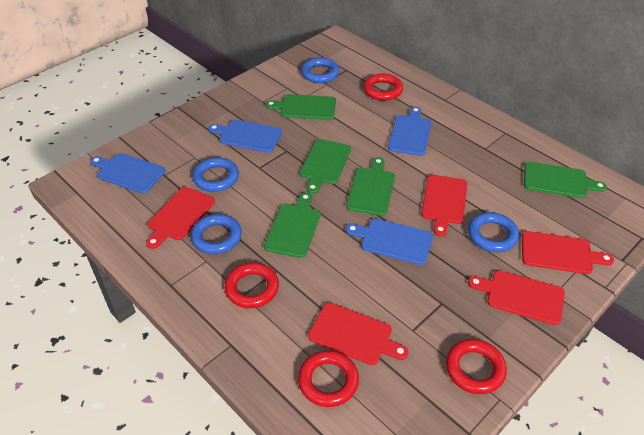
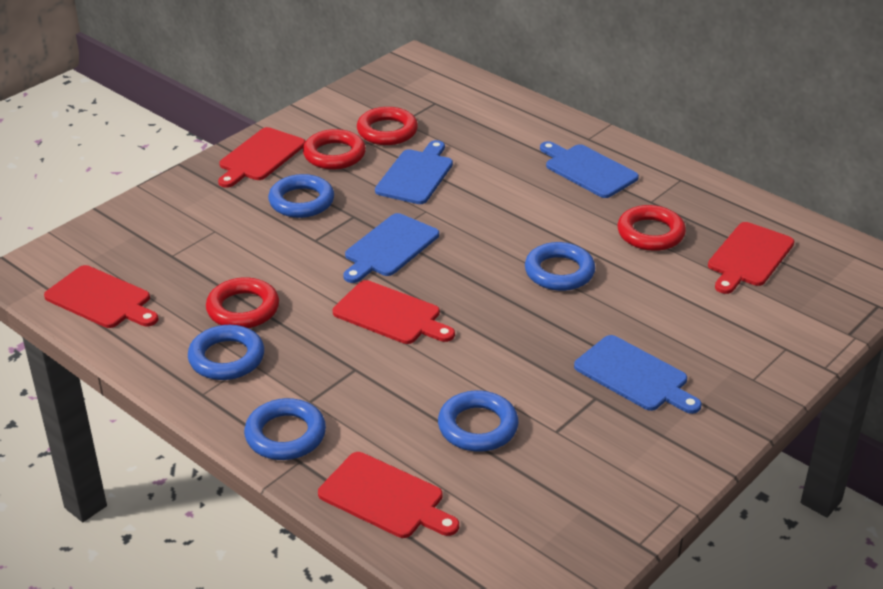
blue ring: [191,214,242,254] [192,157,239,192] [301,57,340,83] [468,212,519,252] = 4 -> [188,325,264,380] [244,398,326,460] [268,174,334,218] [438,390,519,452] [525,242,595,291] = 5
green cutting board: [264,193,321,258] [265,94,336,120] [300,139,351,194] [346,157,395,216] [524,162,607,198] = 5 -> none = 0

